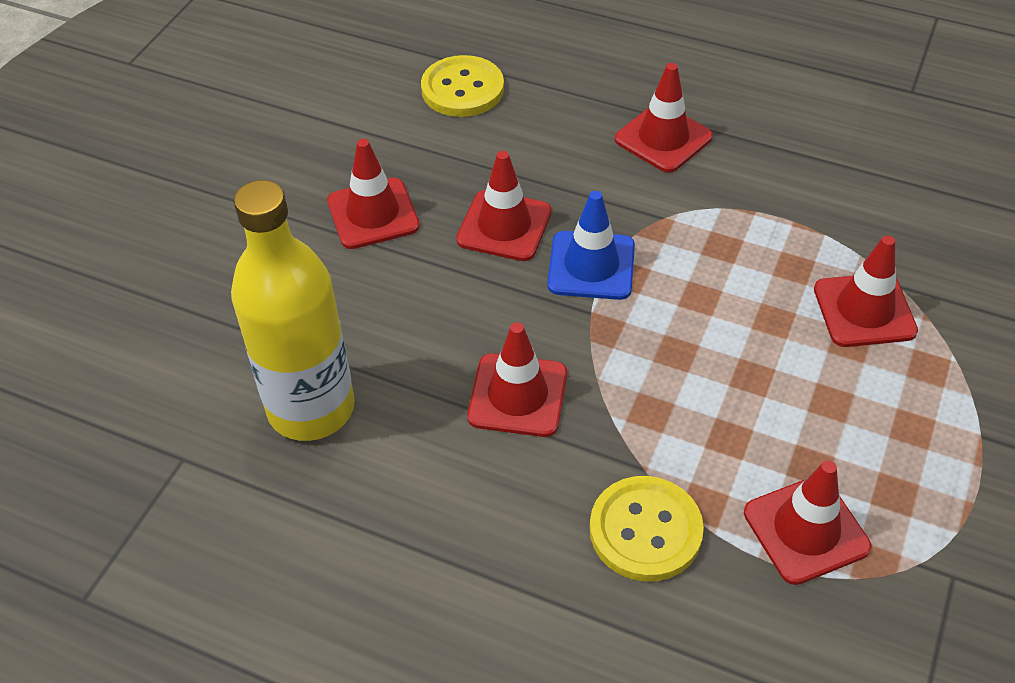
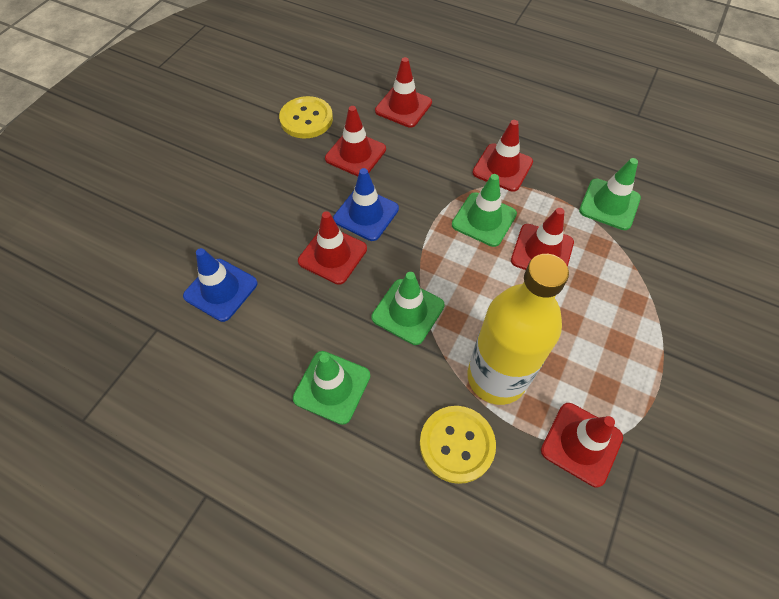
blue traffic cone: [548,191,635,300] = 1 -> [183,248,258,322] [333,168,399,241] = 2
green traffic cone: none = 0 -> [293,351,370,425] [371,272,445,345] [452,174,517,247] [579,158,641,230] = 4

